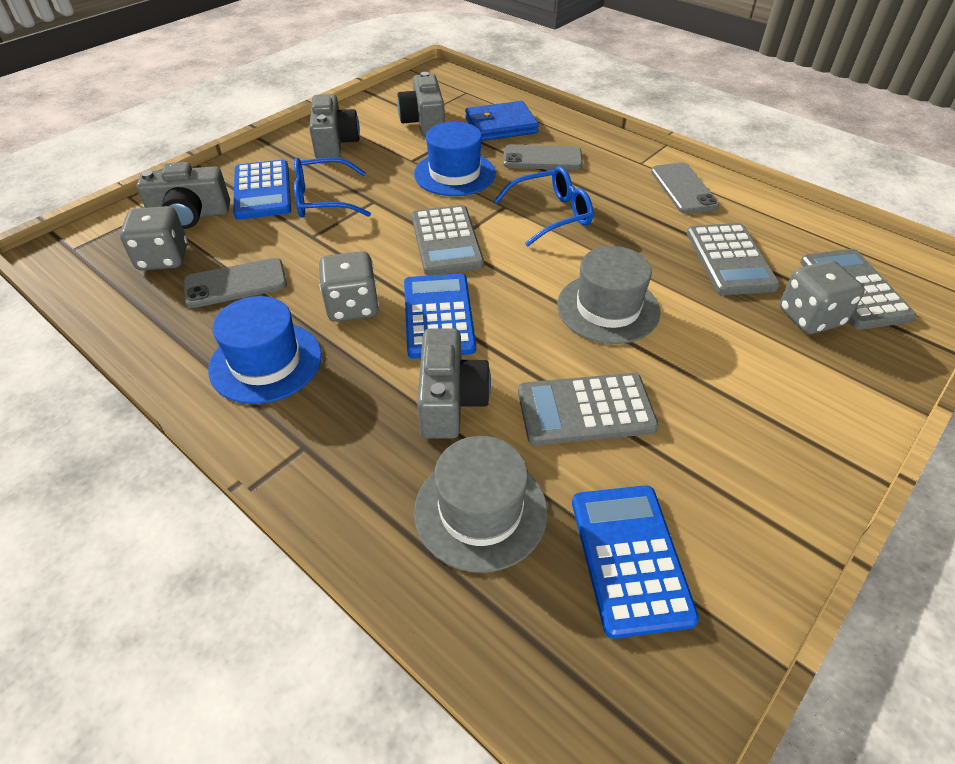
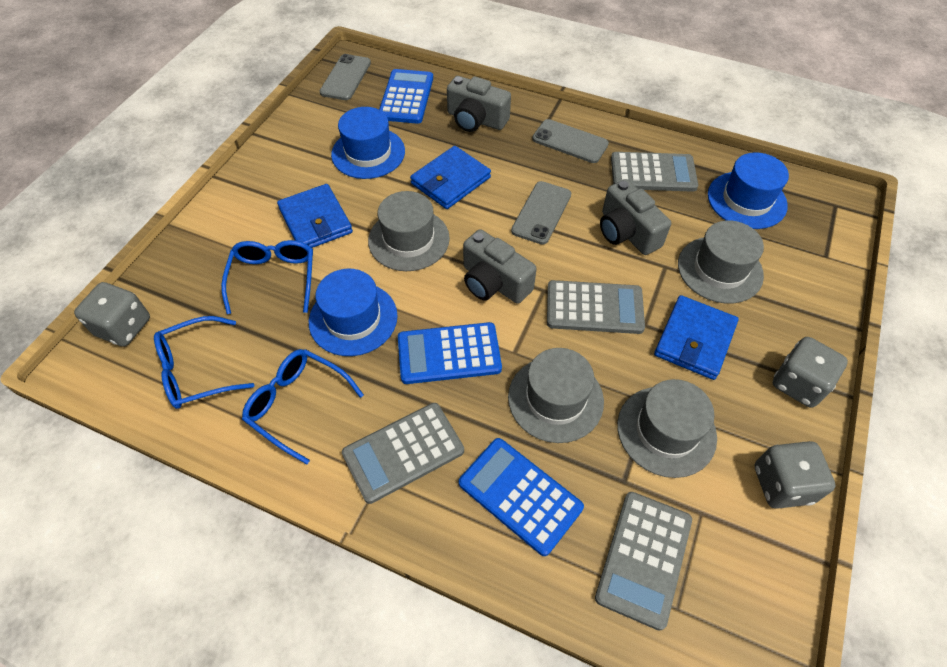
blue glasses: [294,157,371,218] [494,166,593,246] = 2 -> [154,316,254,409] [221,240,313,314] [242,349,364,464] = 3
blue hat: [208,296,322,404] [414,122,496,196] = 2 -> [309,269,398,356] [331,107,405,179] [708,152,789,229] = 3
blue wallet: [465,101,539,141] = 1 -> [277,184,353,248] [410,146,491,209] [654,295,739,380] = 3
grey camera: [136,162,230,229] [309,94,360,159] [397,72,445,137] [417,329,491,439] = 4 -> [447,76,511,132] [463,229,537,304] [600,179,671,255] = 3
grey hat: [414,436,548,572] [557,246,660,344] = 2 -> [368,191,450,271] [508,348,604,443] [617,379,717,478] [678,220,764,304] = 4

